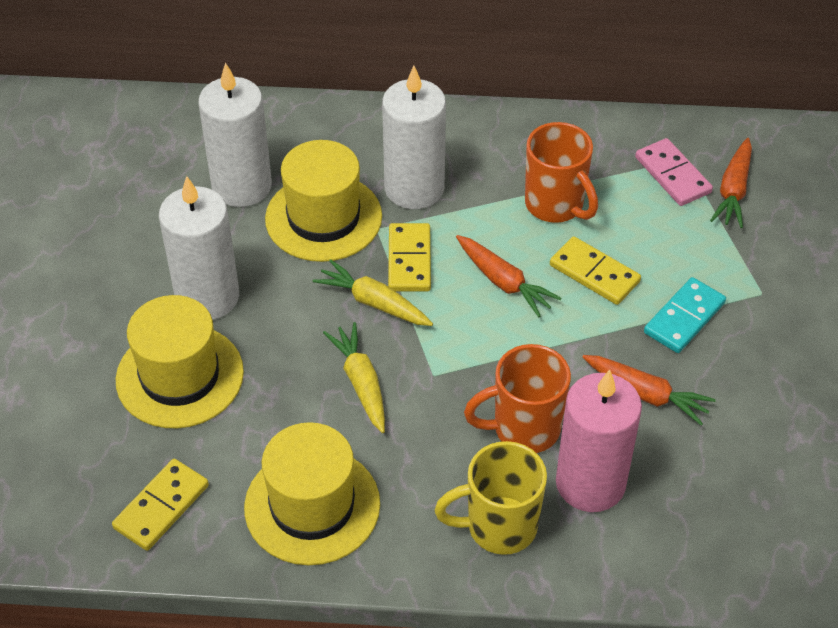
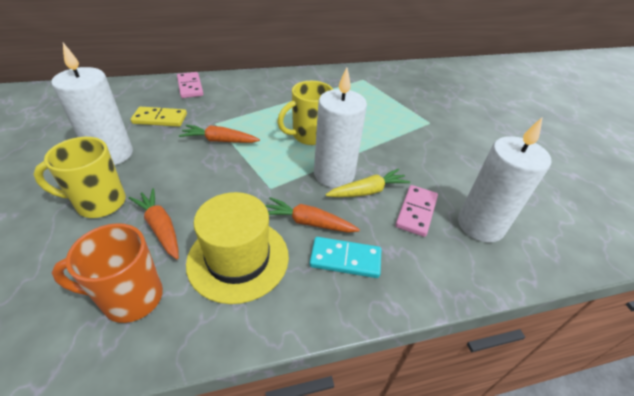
orange mug: [464,344,571,453] [525,122,598,223] = 2 -> [51,223,163,323] = 1
pink candle: [556,369,642,512] = 1 -> none = 0
pink domino: [635,138,713,206] = 1 -> [177,72,203,98] [395,185,438,237] = 2
yellow carrot: [313,259,433,326] [323,322,385,433] = 2 -> [325,169,410,197] = 1
yellow domino: [112,459,209,551] [388,223,431,292] [550,237,641,305] = 3 -> [131,107,187,127] = 1
yellow hat: [116,295,244,429] [244,422,380,565] [265,140,382,262] = 3 -> [186,192,289,304] = 1
yellow mug: [434,441,547,555] = 1 -> [33,137,126,218] [277,81,333,145] = 2

